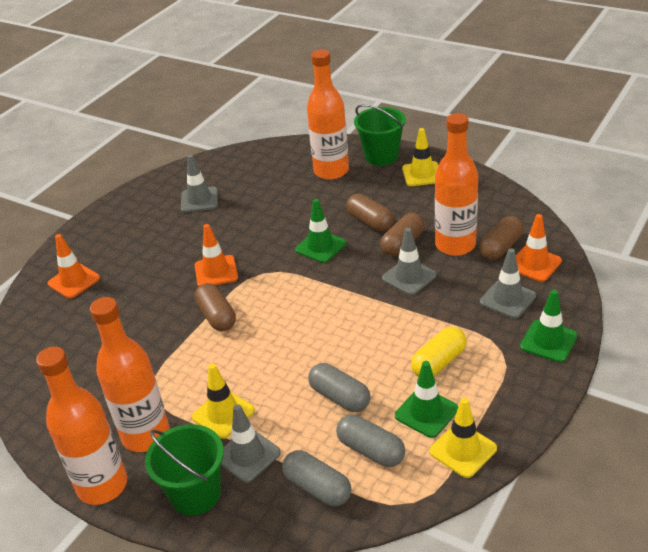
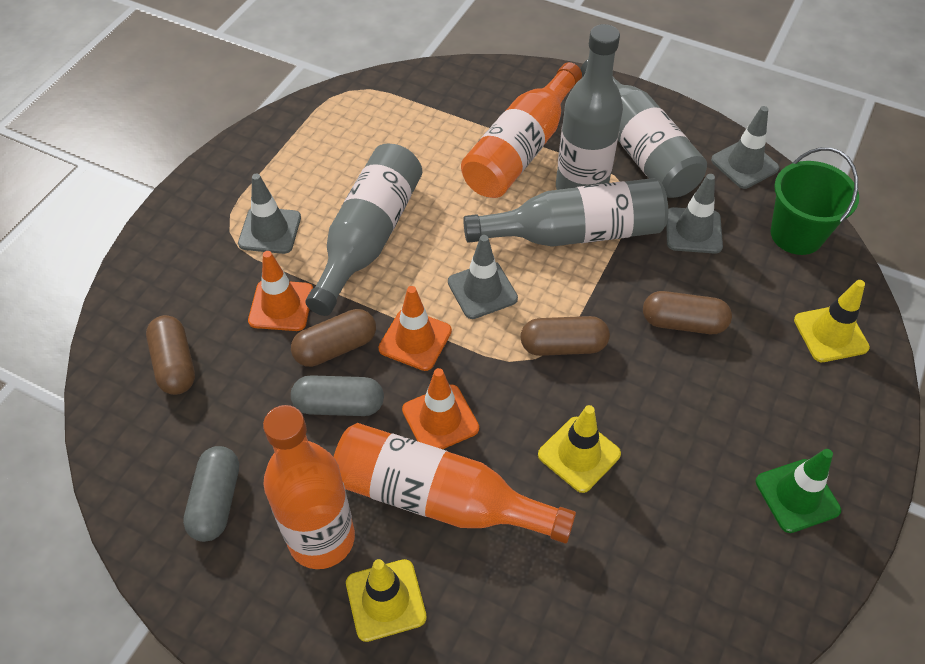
green bucket: [145,424,224,515] [354,104,406,166] = 2 -> [771,147,859,255] = 1
green traffic cone: [295,199,346,263] [395,361,458,438] [520,290,577,362] = 3 -> [756,449,841,533] = 1
grey bottle: none = 0 -> [306,143,422,316] [463,178,668,247] [556,24,623,190] [581,59,707,198] = 4
grey capsule: [282,450,351,507] [308,363,371,412] [336,415,405,467] = 3 -> [183,446,239,542] [291,375,384,416] = 2
orange bottle: [36,346,127,505] [90,297,170,452] [307,49,349,180] [435,113,478,256] = 4 -> [263,405,355,569] [334,423,576,543] [461,62,582,198] = 3
yellow capsule: [411,327,467,377] = 1 -> none = 0

